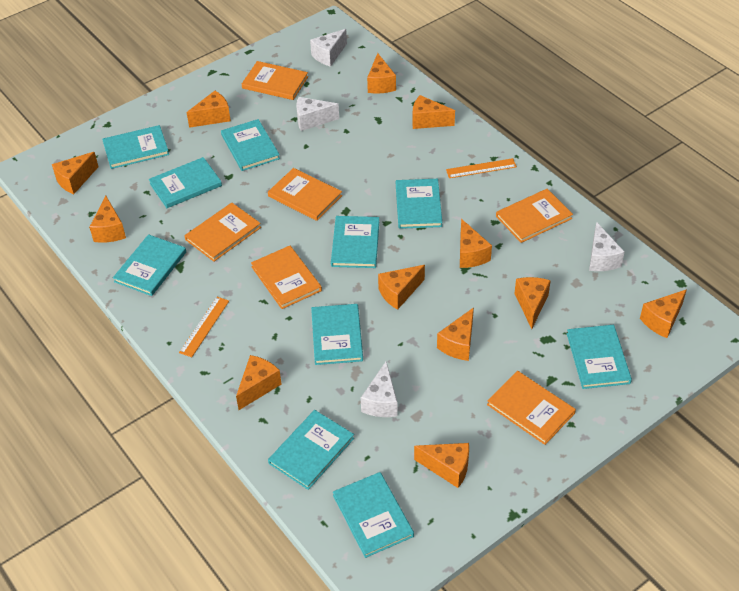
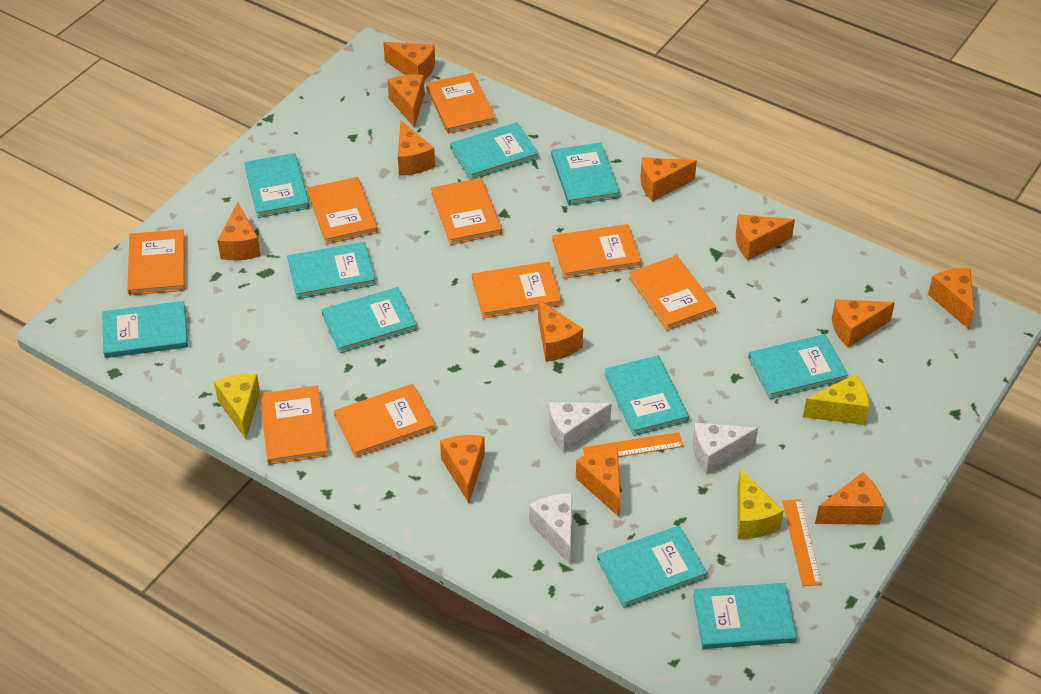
orange book: [184,203,261,262] [242,61,308,100] [251,246,322,309] [268,168,342,221] [487,371,576,445] [496,189,573,243] = 6 -> [127,229,185,295] [259,385,328,465] [307,177,378,244] [334,384,435,458] [426,73,496,134] [431,178,502,245] [472,262,562,318] [552,224,641,279] [629,255,716,331] = 9
white cheese: [296,97,339,131] [310,29,347,67] [361,362,398,417] [589,222,625,271] = 4 -> [529,493,573,564] [549,402,612,453] [693,423,758,475] = 3
yellow cheese: none = 0 -> [214,374,260,439] [737,469,784,539] [803,374,869,425] = 3

